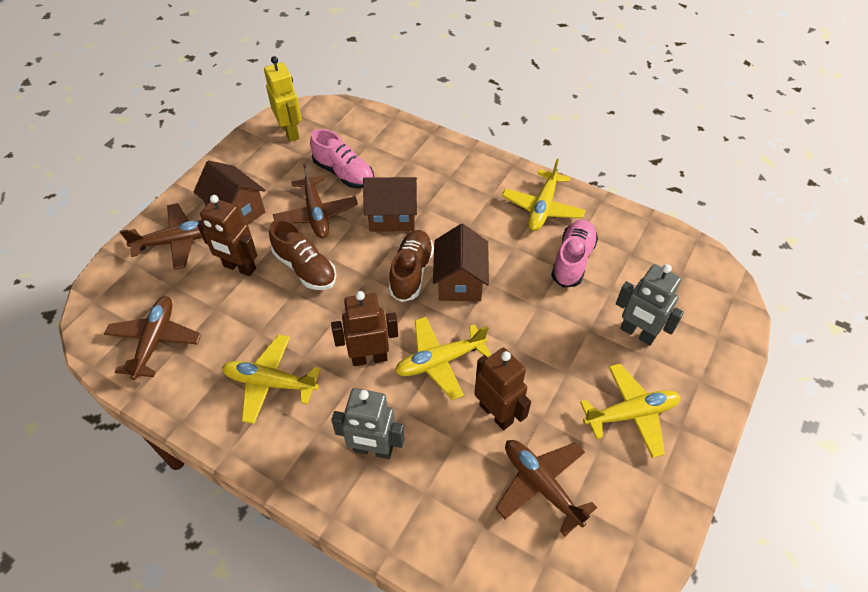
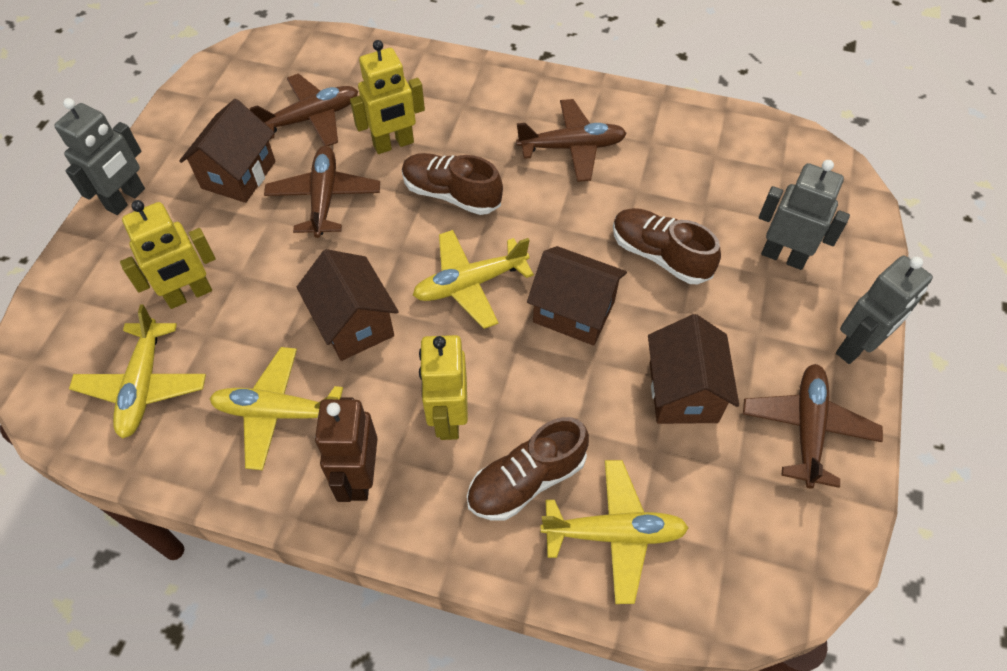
brown house: [193,160,265,225] [363,177,417,232] [433,224,489,302] = 3 -> [179,99,276,203] [297,249,399,361] [527,246,627,346] [648,314,739,424] = 4
brown robot: [197,195,257,276] [331,291,398,366] [474,348,531,430] = 3 -> [315,397,378,502] = 1
brown shoe: [269,219,336,290] [389,230,434,302] = 2 -> [402,153,503,215] [467,417,589,521] [613,208,721,284] = 3
grey robot: [331,388,404,459] [616,264,684,345] = 2 -> [54,98,145,215] [759,160,850,270] [836,256,933,364] = 3
pink shoe: [310,129,374,188] [551,220,598,288] = 2 -> none = 0
yellow robot: [264,56,302,142] = 1 -> [120,200,216,309] [350,40,425,154] [419,335,468,440] = 3

